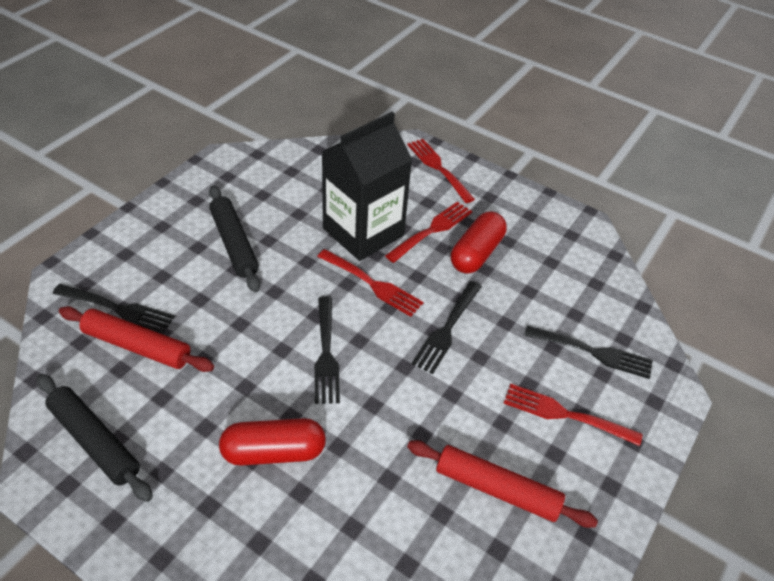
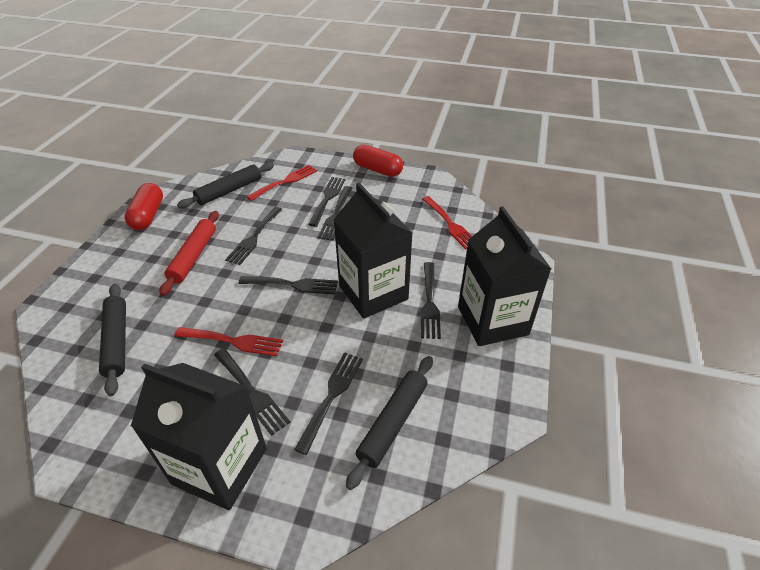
black carton: [322,112,412,261] = 1 -> [131,363,267,510] [333,183,412,319] [458,206,551,346] = 3
black fork: [53,284,175,333] [314,296,340,404] [412,281,482,374] [524,325,653,379] = 4 -> [214,348,290,436] [225,207,283,265] [239,276,338,294] [294,352,363,455] [308,177,345,227] [318,186,352,241] [421,262,441,339] = 7
black rolling pin: [36,374,153,502] [209,185,260,293] = 2 -> [99,284,126,396] [177,162,274,208] [346,356,433,490] = 3
red fork: [317,249,424,317] [385,201,472,263] [407,139,475,203] [504,384,643,446] = 4 -> [174,327,283,356] [246,165,317,201] [422,196,472,249] = 3
red rolling pin: [59,306,214,372] [407,440,598,528] = 2 -> [160,211,219,296] = 1

